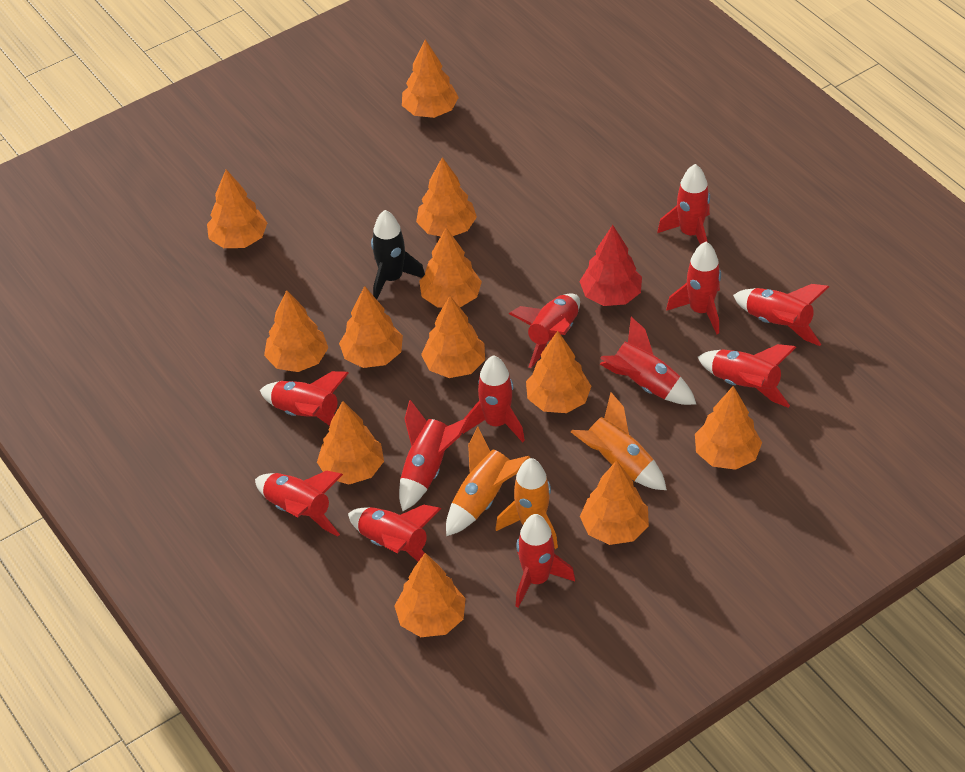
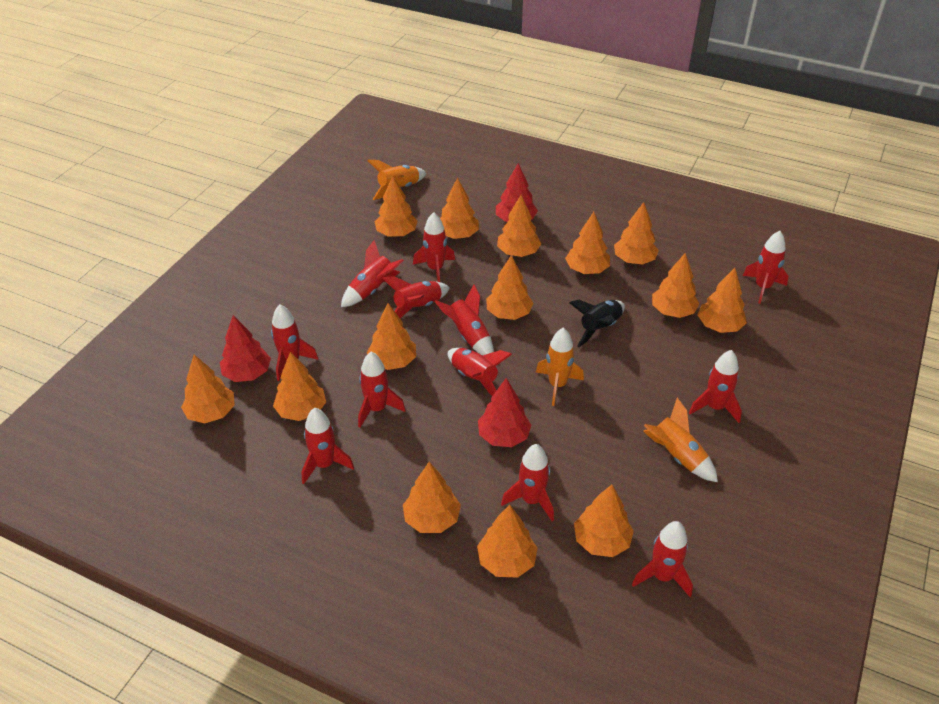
orange tree: [207,169,267,248] [264,290,328,372] [317,401,384,484] [339,286,403,368] [394,553,466,637] [402,40,459,118] [416,157,477,236] [419,228,482,308] [421,296,485,378] [526,331,591,413] [580,460,649,545] [695,386,762,470] = 12 -> [181,355,235,424] [273,352,326,421] [367,303,416,370] [375,176,418,237] [403,462,461,533] [440,177,479,239] [477,505,538,578] [486,255,533,320] [497,195,541,257] [565,212,610,274] [574,485,634,557] [614,202,659,265] [652,253,700,318] [698,268,747,333] = 14
red tree: [579,225,642,306] = 1 -> [220,315,271,382] [478,378,531,447] [496,163,538,222] = 3

